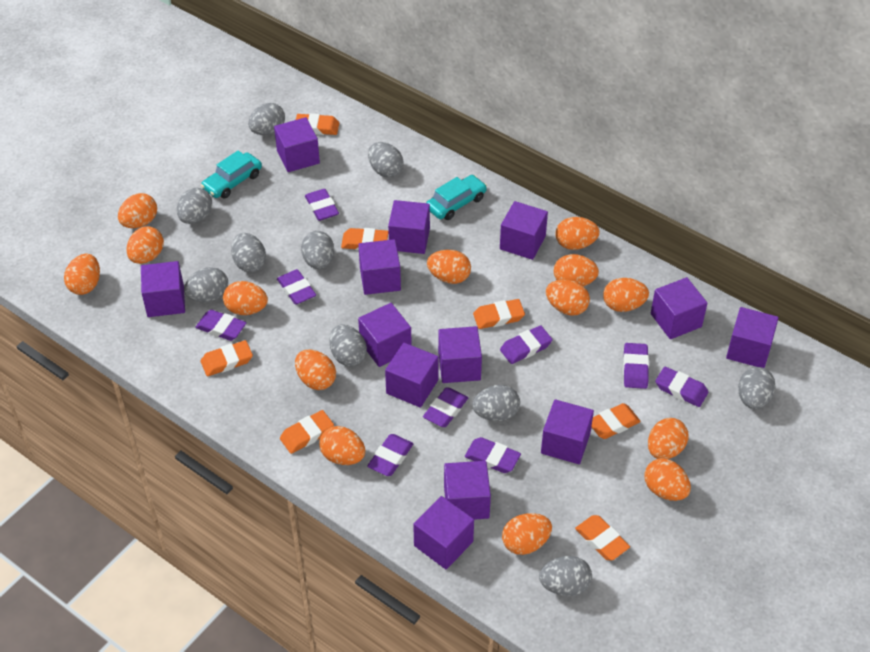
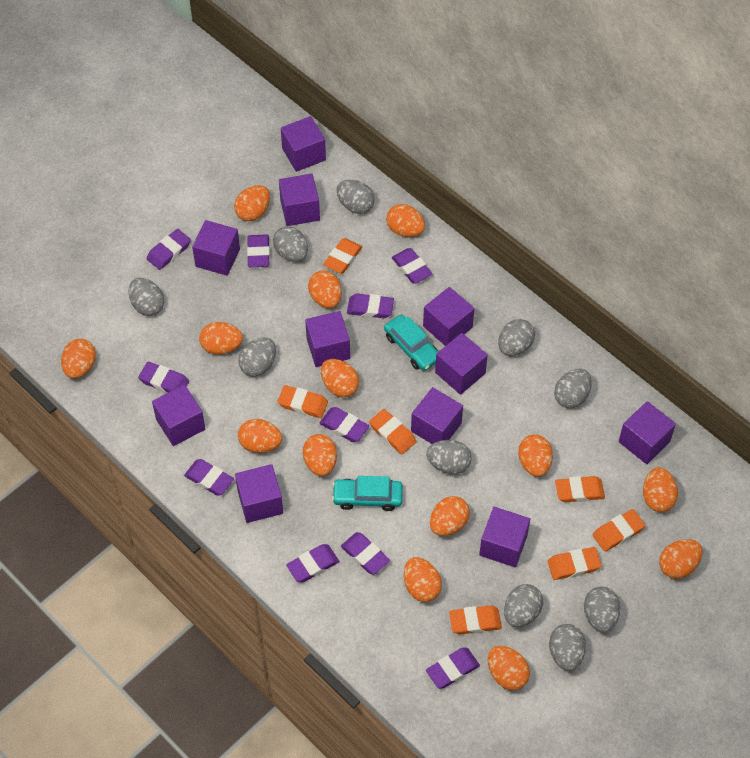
purple cube: [141,261,185,317] [274,117,320,172] [358,239,401,295] [358,303,412,367] [385,343,439,408] [388,200,430,254] [413,496,474,570] [438,326,482,383] [444,461,491,520] [500,201,548,260] [541,399,594,464] [651,277,707,339] [726,307,779,368] = 13 -> [152,385,205,446] [192,220,240,276] [235,464,283,523] [279,174,320,226] [281,116,326,172] [305,311,350,367] [411,387,463,444] [423,287,474,346] [435,333,488,395] [479,507,530,567] [619,401,676,464] = 11
purple eraser: [195,310,246,341] [277,269,316,305] [305,189,339,221] [367,434,413,476] [423,387,468,427] [465,437,521,473] [500,325,552,364] [623,343,649,389] [655,367,708,407] = 9 -> [138,362,189,393] [147,229,191,270] [184,459,234,496] [247,234,270,267] [286,544,339,582] [320,407,369,442] [341,532,390,575] [347,294,394,318] [392,248,432,284] [426,647,480,689] = 10

